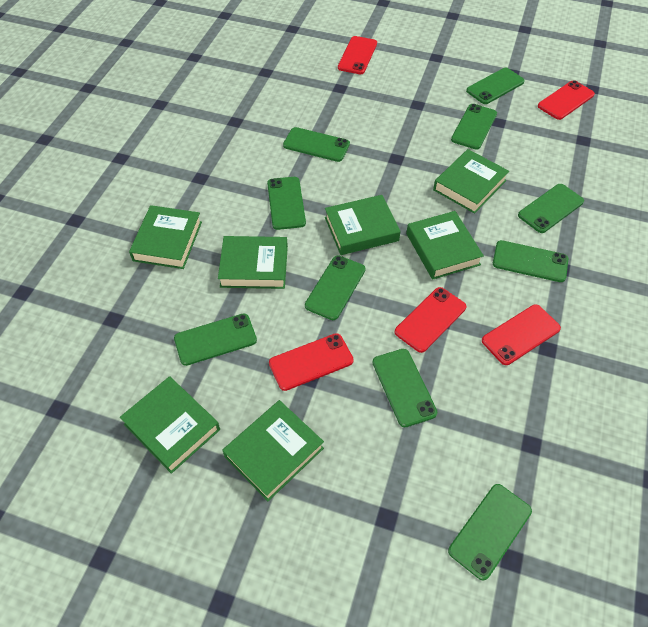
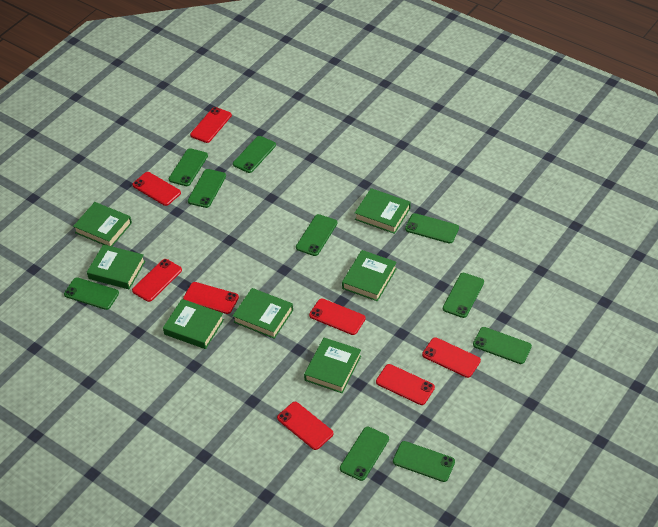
red phone: [269,333,354,391] [338,36,377,74] [394,287,466,353] [482,304,561,365] [538,80,595,120] = 5 -> [132,172,181,206] [132,259,182,302] [183,282,239,314] [190,107,232,143] [277,402,333,450] [309,299,366,335] [376,364,435,405] [422,337,481,378] = 8

